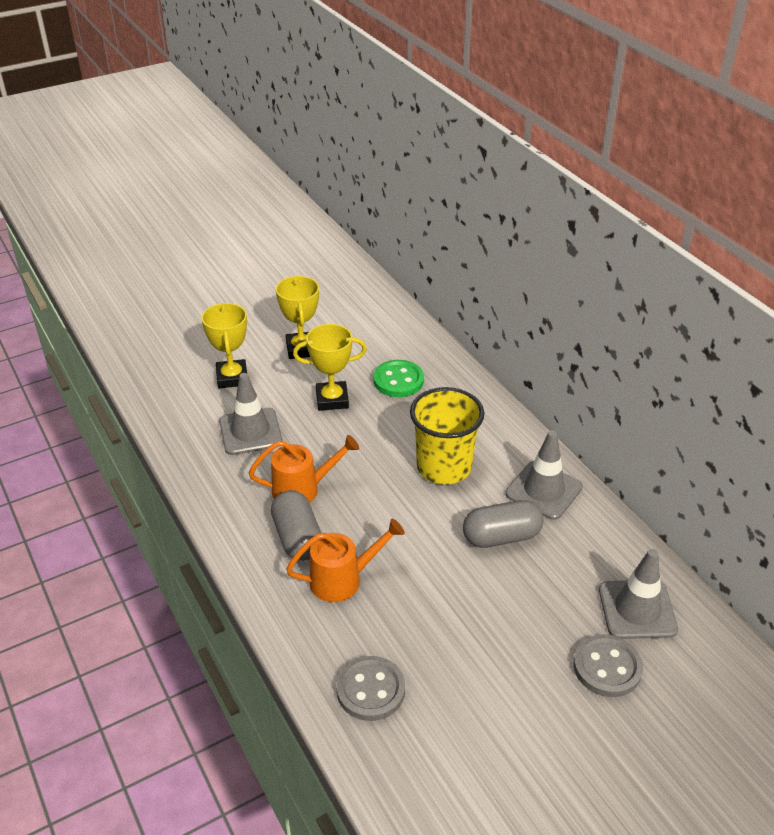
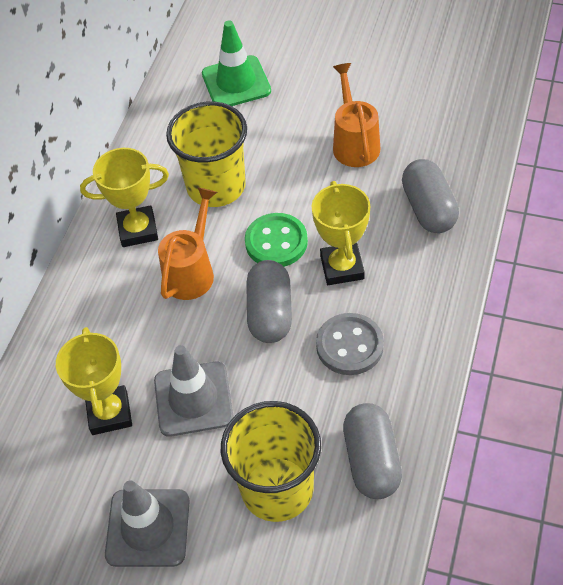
green traffic cone: none = 0 -> [202,20,271,106] = 1
grey button: [336,656,405,721] [573,634,643,697] = 2 -> [316,313,384,375] = 1
grey capsule: [271,490,321,560] [463,500,544,548] = 2 -> [246,260,292,343] [343,403,402,499] [402,159,459,233] = 3
grey traffic cone: [219,373,283,455] [505,431,583,520] [599,549,678,639] = 3 -> [105,480,190,567] [154,345,234,437] = 2
yellow cup: [410,387,484,484] = 1 -> [166,101,247,207] [221,401,321,522] = 2

